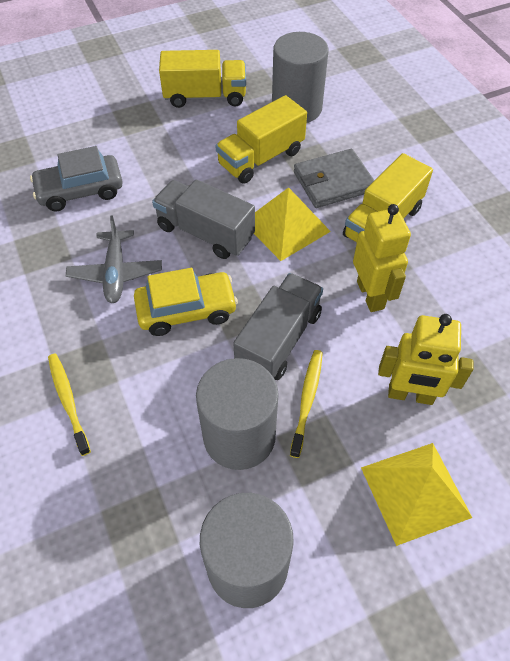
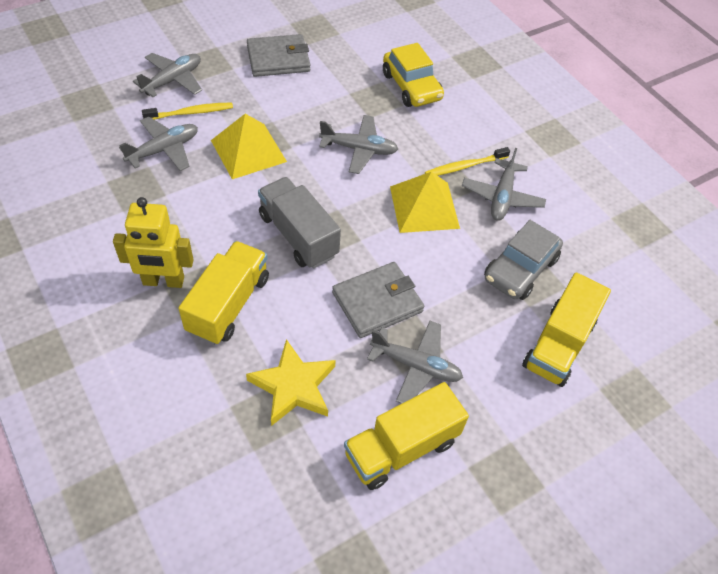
grey cylinder: [196,358,279,470] [200,493,294,608] [272,32,328,123] = 3 -> none = 0
grey plane: [66,215,162,303] = 1 -> [119,117,198,171] [133,53,202,97] [319,115,398,174] [367,321,463,404] [462,148,546,221] = 5
grey truck: [152,180,255,259] [233,273,323,380] = 2 -> [258,177,341,269] = 1
grey wallet: [294,149,374,208] = 1 -> [247,34,311,77] [332,262,424,338] = 2
yellow robot: [353,204,411,312] [378,314,474,405] = 2 -> [113,197,194,288] = 1
yellow star: none = 0 -> [246,339,336,426] = 1

